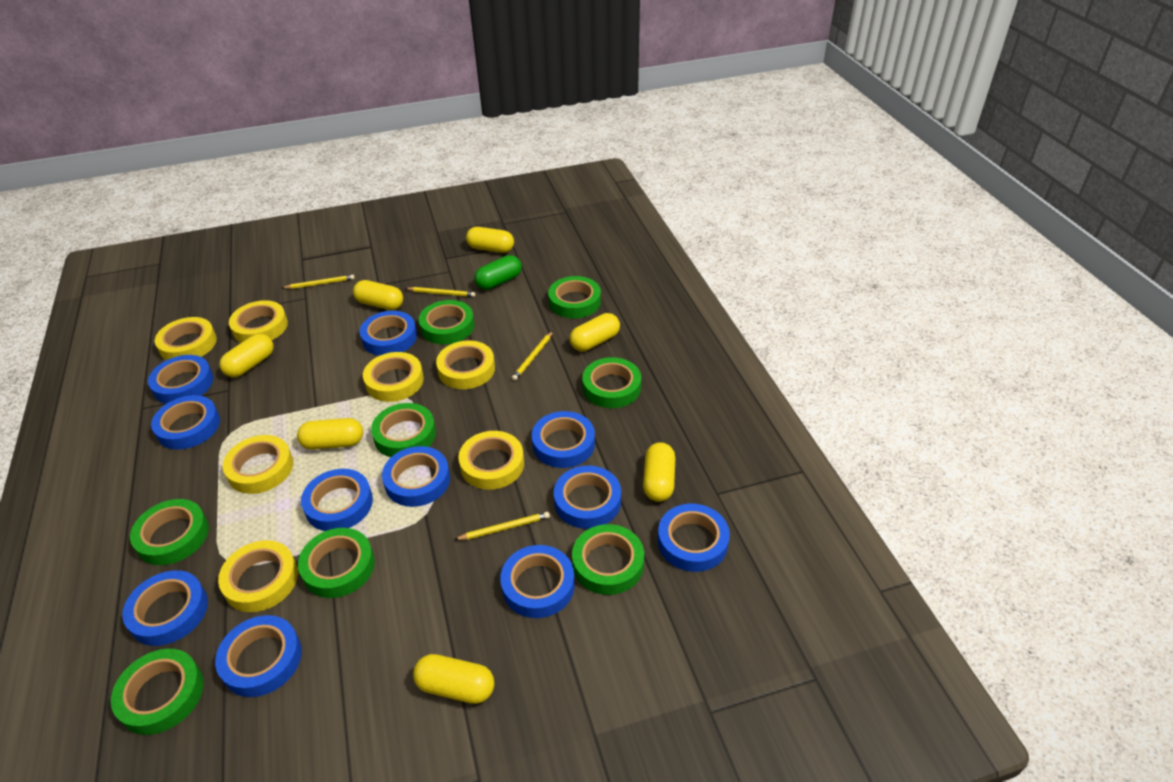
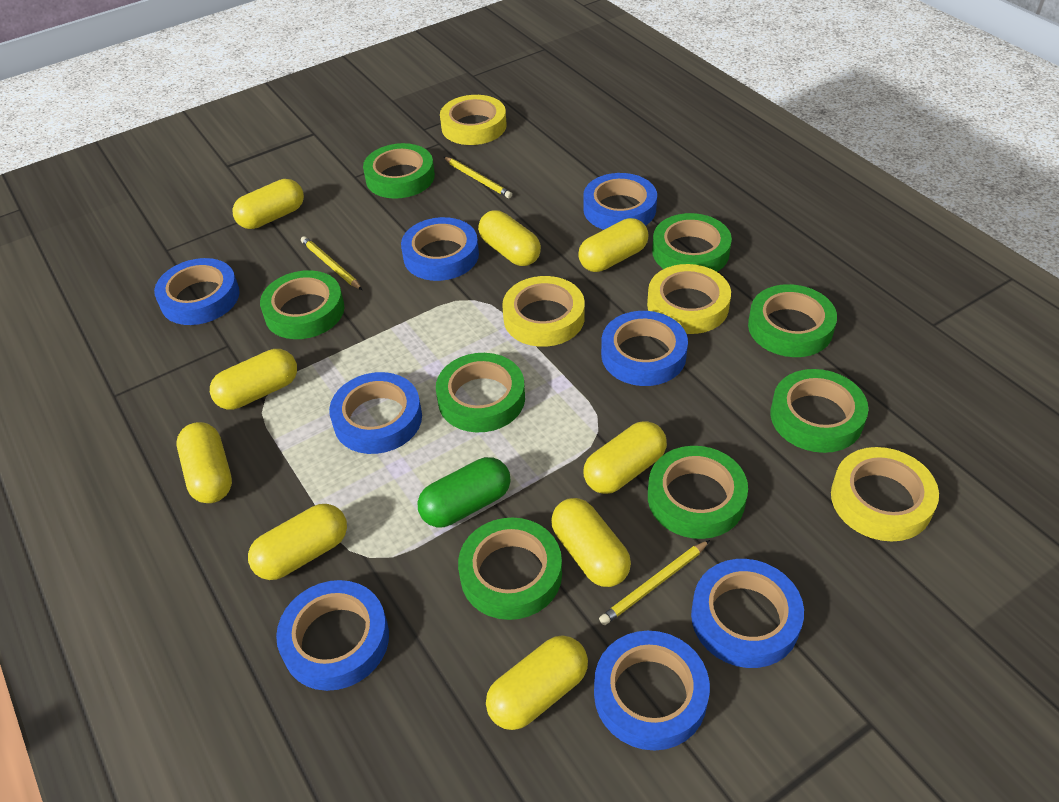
blue tape: [122,570,208,646] [148,355,213,404] [151,395,220,450] [215,615,302,697] [301,469,373,531] [360,311,417,356] [382,446,450,507] [500,545,575,618] [532,411,595,468] [554,466,621,529] [658,504,730,572] = 11 -> [154,258,240,325] [276,580,389,691] [329,372,422,454] [401,217,479,281] [583,173,657,230] [594,631,710,751] [601,311,688,386] [691,559,804,668] = 8
yellow capsule: [219,334,274,377] [297,418,363,450] [353,280,403,310] [413,654,494,704] [466,227,514,253] [570,313,620,351] [643,442,675,502] = 7 -> [177,422,232,503] [210,349,297,410] [232,179,304,229] [248,504,347,580] [478,210,541,266] [486,635,588,730] [551,498,631,587] [578,218,648,272] [583,421,667,494] = 9
yellow pencil: [282,275,355,289] [405,287,475,297] [454,512,550,540] [512,331,553,381] = 4 -> [301,236,362,290] [444,157,512,198] [599,540,710,625] = 3
yellow tape: [155,317,217,360] [218,540,298,612] [223,435,293,494] [229,300,288,343] [363,352,424,402] [436,340,495,389] [458,431,524,490] = 7 -> [440,95,507,145] [502,276,585,347] [647,264,731,334] [831,447,939,541] = 4

